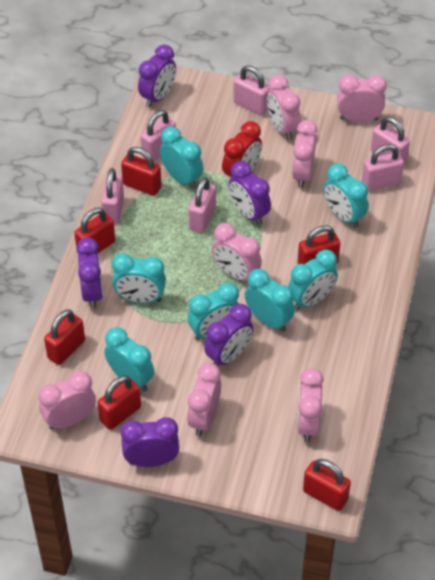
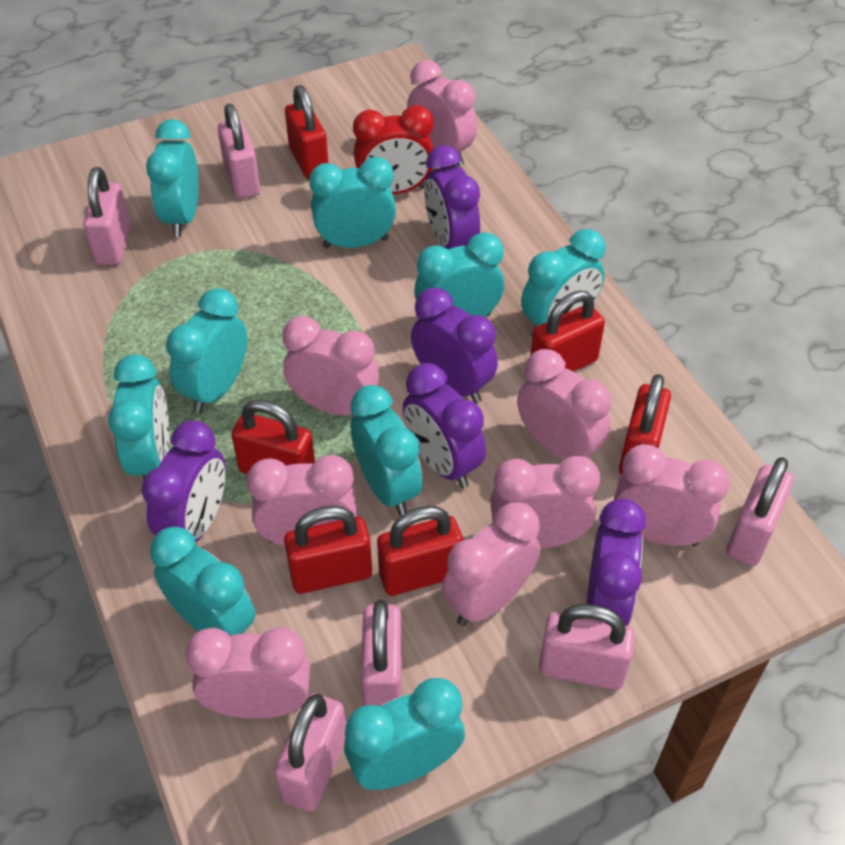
pink clock: [39,371,96,430] [187,363,221,436] [212,223,262,281] [267,74,301,140] [292,120,318,188] [297,368,324,442] [337,75,387,122] = 7 -> [185,627,310,719] [246,455,356,546] [283,316,379,416] [407,60,477,166] [442,502,540,626] [490,456,600,549] [517,349,612,460] [614,444,730,546] = 8
turquoise clock: [104,327,154,391] [112,253,166,303] [160,127,203,189] [187,282,239,341] [245,269,295,332] [288,249,338,310] [324,164,368,228] = 7 -> [108,354,169,480] [146,119,199,237] [150,527,256,635] [166,288,247,413] [309,157,396,249] [344,678,465,790] [351,385,422,516] [414,232,504,317] [521,229,606,337] = 9

